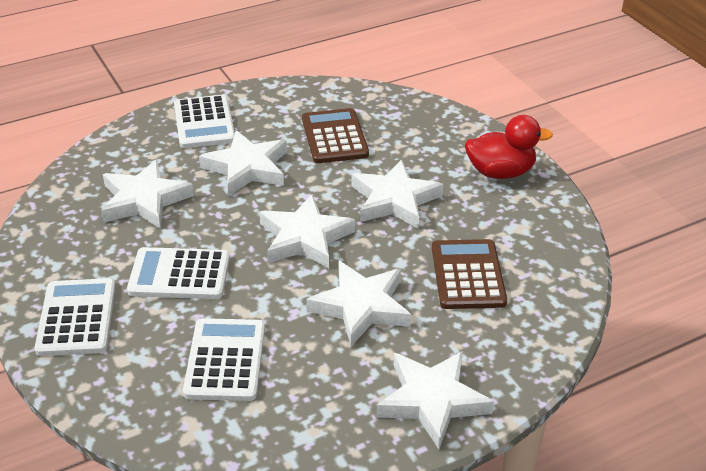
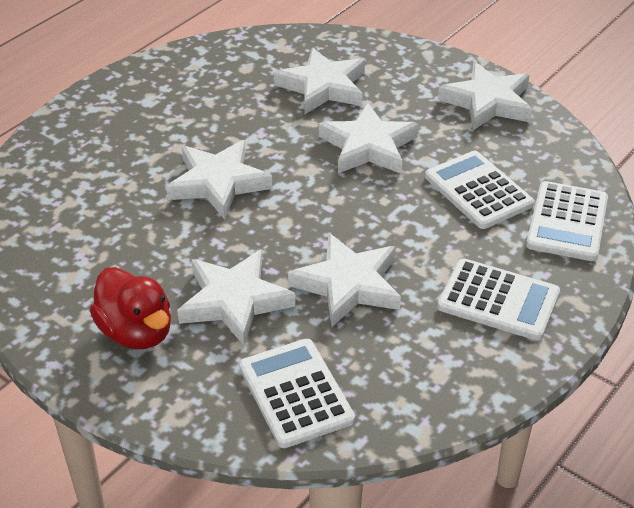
brown calculator: [302,108,369,163] [432,239,507,309] = 2 -> none = 0

